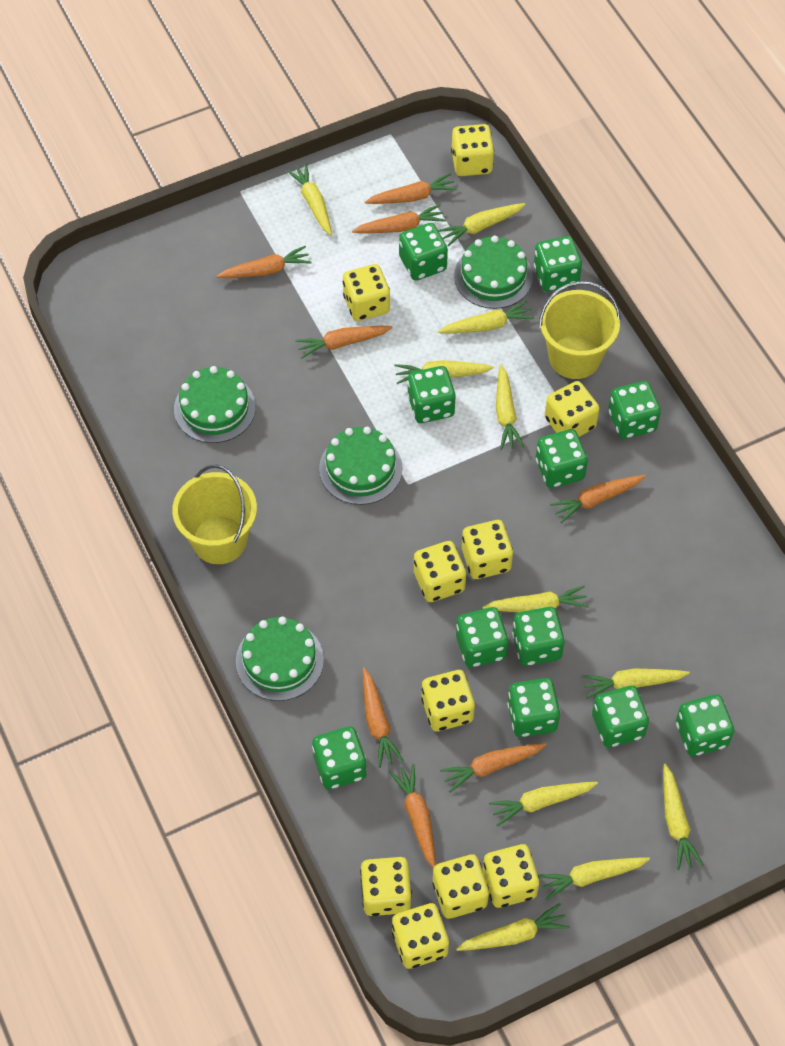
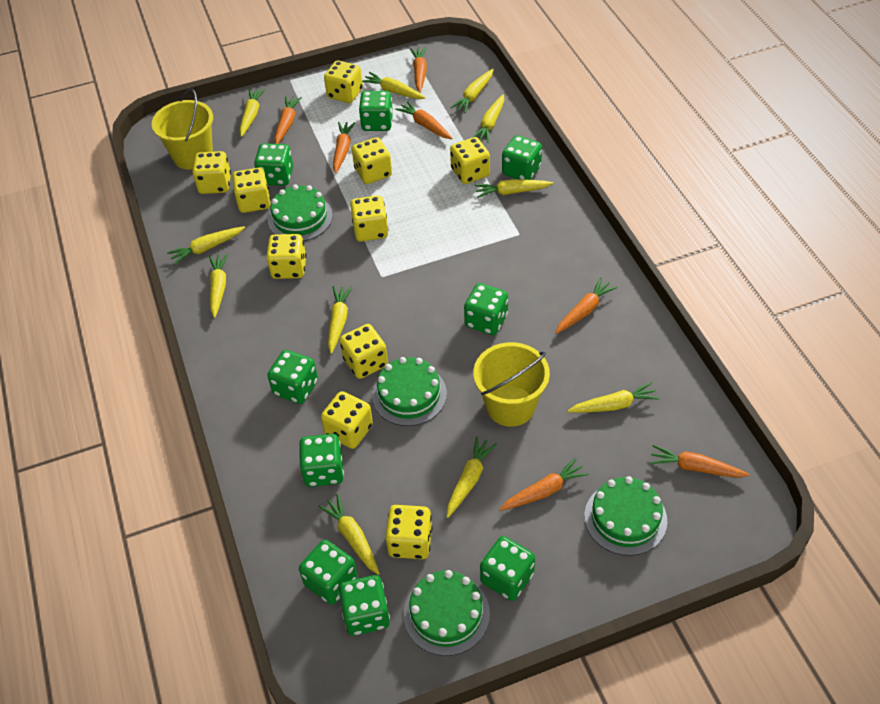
green dice: [312,726,367,790] [399,223,448,281] [407,366,456,423] [456,607,509,668] [507,678,560,737] [512,607,565,666] [534,236,582,292] [536,429,588,488] [592,686,649,748] [608,381,661,439] [676,694,734,756] = 11 -> [254,143,293,186] [267,350,318,404] [299,434,344,487] [299,540,357,605] [338,575,390,636] [359,91,393,131] [464,283,508,335] [480,536,535,601] [502,135,542,180] = 9
orange carrot: [216,246,312,278] [295,326,393,359] [352,204,446,233] [363,668,404,768] [365,173,457,204] [389,764,436,868] [440,743,547,792] [550,475,646,523] = 8 -> [275,96,302,144] [333,122,355,174] [395,101,452,139] [410,47,427,93] [499,458,589,511] [555,278,617,334] [650,445,749,478] = 7

